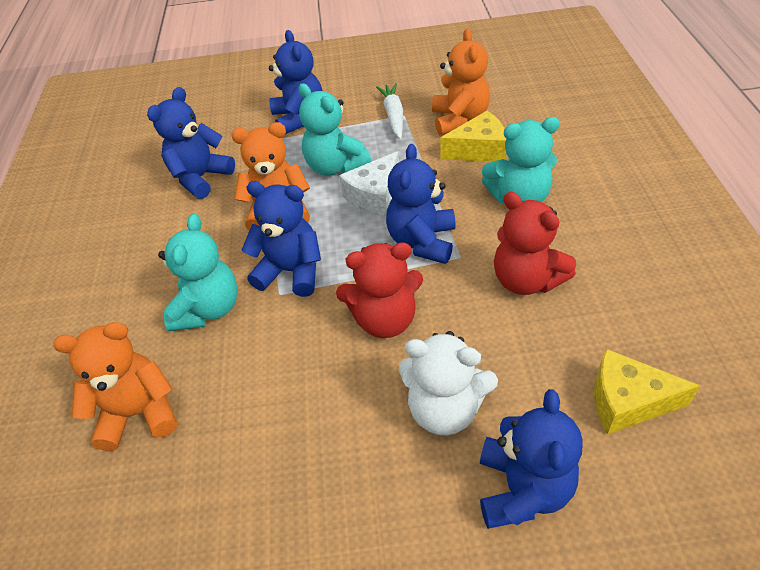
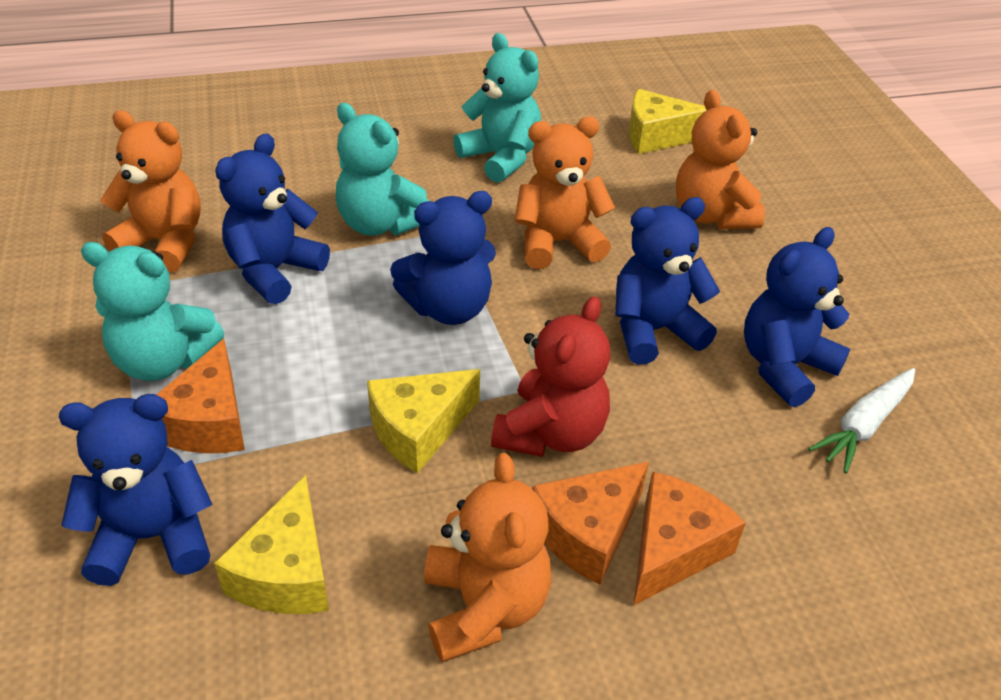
orange cheese: none = 0 -> [156,339,245,453] [532,461,649,585] [634,472,746,605] = 3
orange teddy bear: [53,322,177,451] [231,122,310,231] [432,29,490,135] = 3 -> [100,110,201,272] [424,453,551,662] [514,117,615,269] [676,90,765,229] = 4
red teddy bear: [336,242,423,338] [494,192,576,295] = 2 -> [491,296,611,457] = 1
white cheese: [339,151,399,216] = 1 -> none = 0
white teddy bear: [398,331,498,435] = 1 -> none = 0
yellow cheese: [440,111,506,162] [594,349,700,434] = 2 -> [214,475,329,614] [367,369,480,473] [629,89,707,154] = 3

